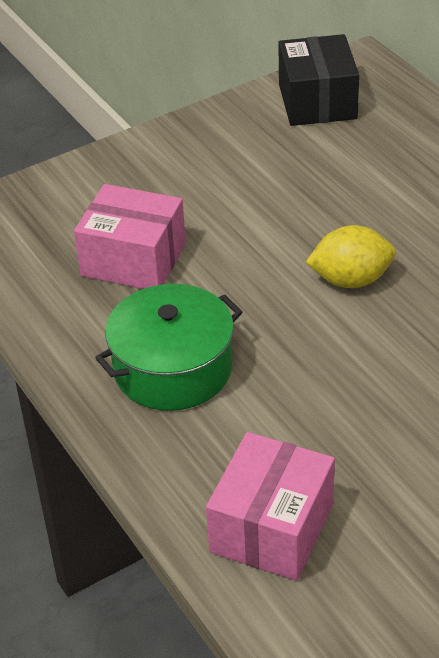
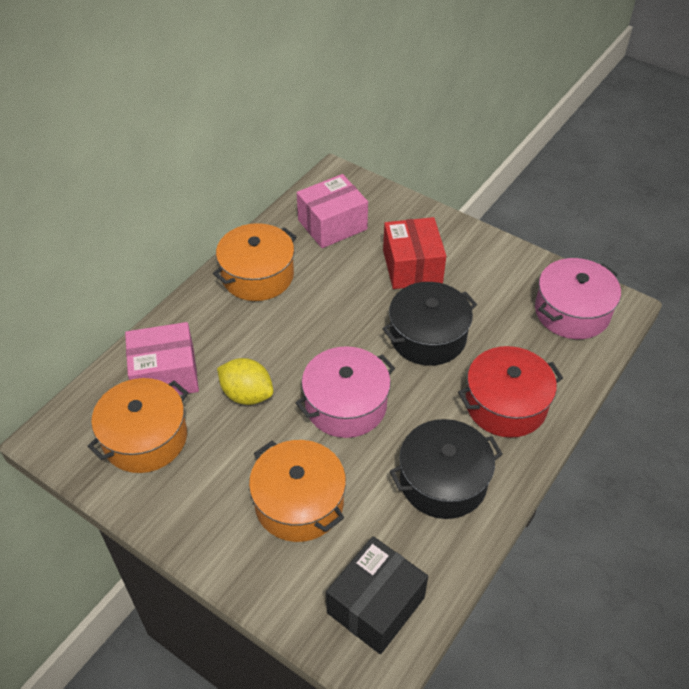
black pot: none = 0 -> [382,282,477,366] [390,419,503,519] = 2
green pot: [95,284,242,411] = 1 -> none = 0
orange pot: none = 0 -> [87,378,189,473] [213,223,297,301] [249,440,346,542] = 3
pink pot: none = 0 -> [296,346,395,438] [535,258,621,339] = 2
red box: none = 0 -> [383,217,446,289] = 1
red pot: none = 0 -> [458,346,563,438] = 1

